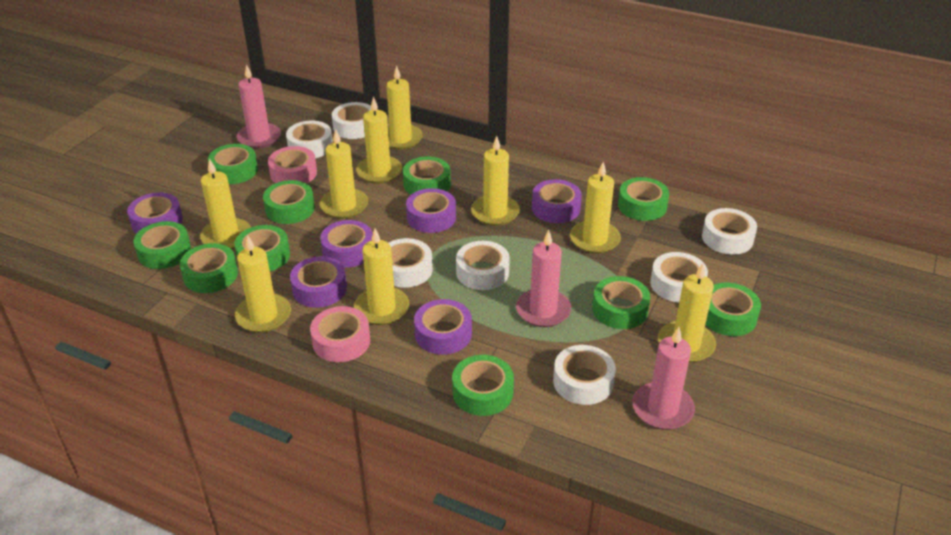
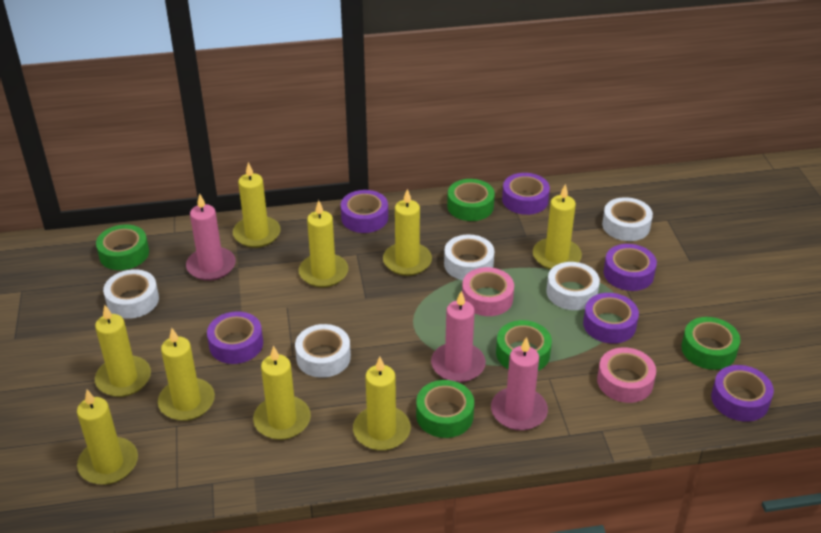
green tape: [133,221,191,269] [180,243,238,293] [208,144,258,184] [234,225,290,271] [263,180,315,224] [403,157,451,195] [452,355,514,416] [592,276,651,329] [618,177,669,221] [705,283,761,336] = 10 -> [96,225,149,270] [416,380,474,438] [447,179,495,221] [496,320,552,371] [681,317,740,370] = 5
white tape: [286,121,333,158] [332,102,372,139] [389,238,433,288] [456,241,510,290] [553,345,616,405] [650,252,708,302] [702,208,757,255] = 7 -> [103,269,159,319] [295,324,351,378] [444,235,494,280] [546,262,600,310] [602,197,653,241] = 5

